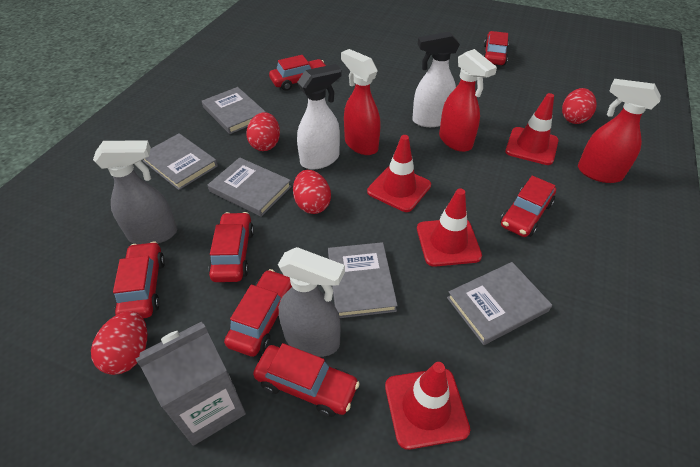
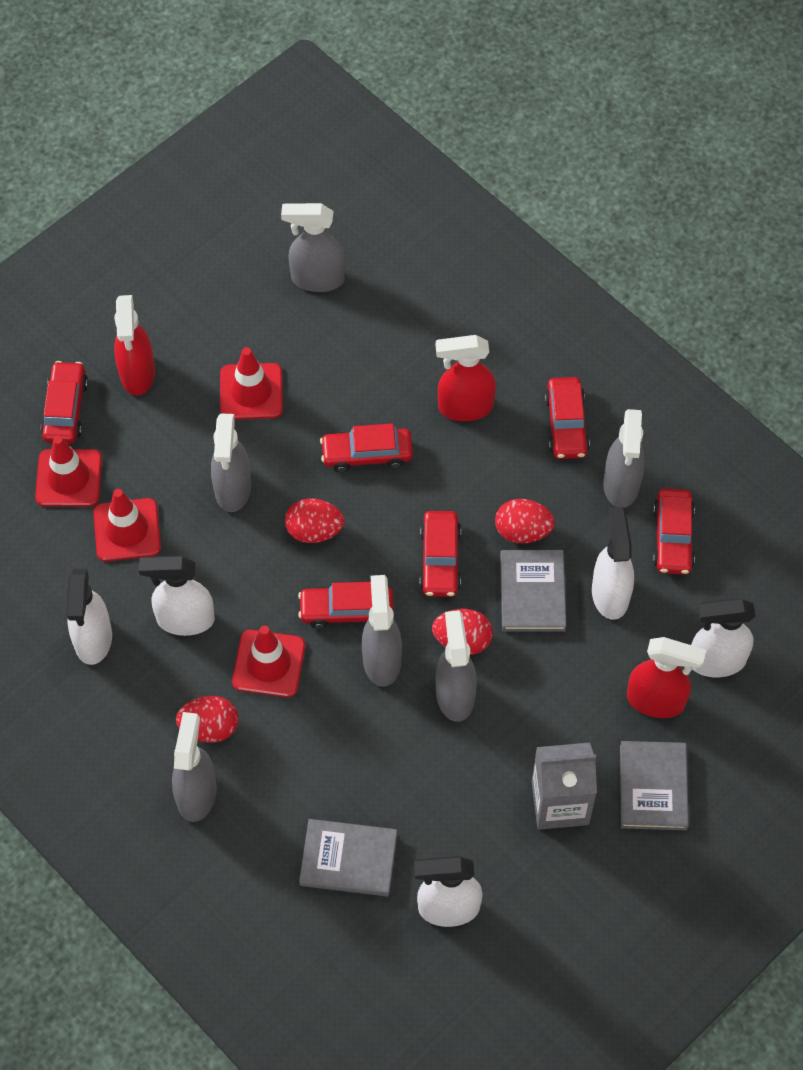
grey book: [143,133,218,190] [202,87,266,134] [208,157,292,217] [328,242,398,318] [447,262,552,345] = 5 -> [299,819,397,896] [500,550,566,632] [620,741,689,830] = 3
grey spray bottle: [93,140,177,244] [278,247,345,357] = 2 -> [172,712,217,822] [211,414,251,512] [281,203,345,292] [362,575,402,687] [436,610,477,722] [603,409,645,508] = 6
red car: [113,242,165,318] [208,212,254,282] [224,269,292,357] [253,343,360,417] [269,55,326,91] [483,31,509,65] [500,176,556,237] = 7 -> [41,361,88,444] [298,582,393,629] [320,423,413,472] [420,511,461,597] [545,377,590,459] [653,489,695,574] = 6
white spray bottle: [297,64,342,169] [412,31,460,127] = 2 -> [66,569,112,665] [139,556,215,636] [414,856,483,927] [592,507,634,620] [691,598,755,677] = 5

